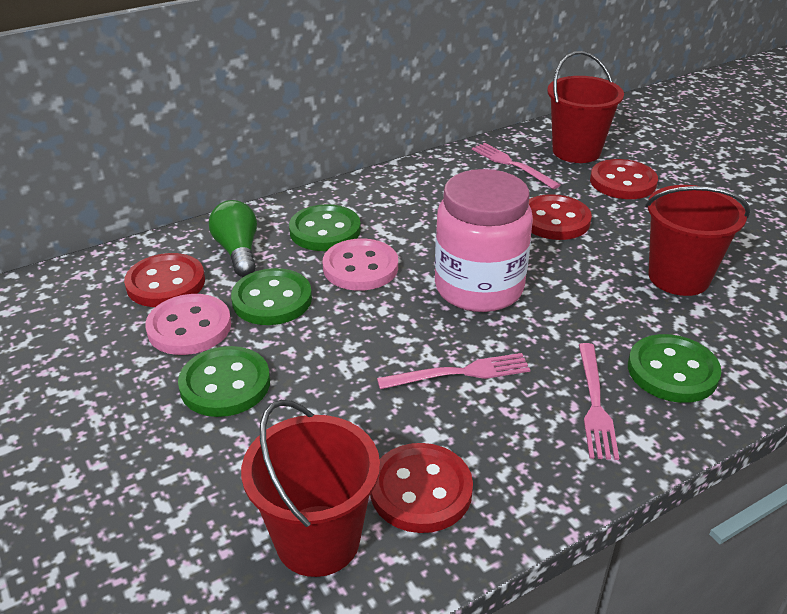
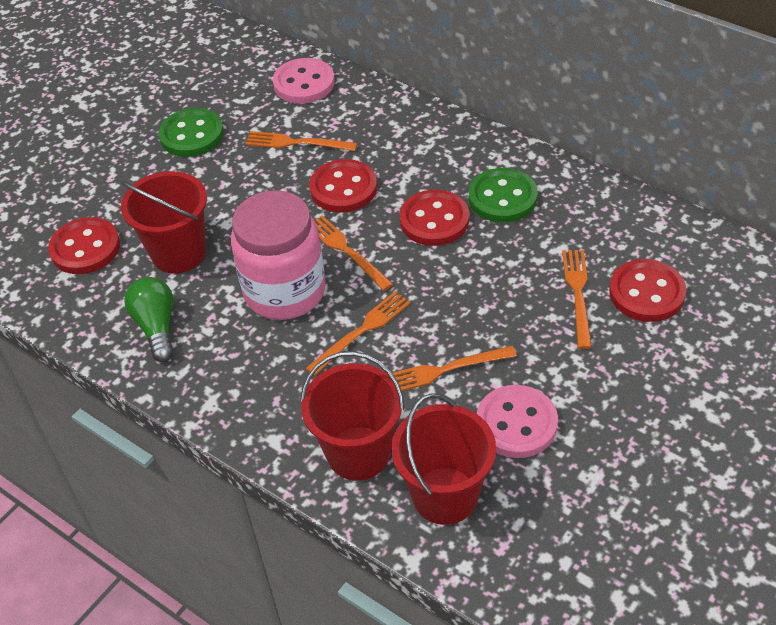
green button: [178,346,270,417] [231,268,312,325] [289,204,361,251] [628,334,721,403] = 4 -> [159,108,224,157] [469,168,538,223] = 2
orange fork: none = 0 -> [245,131,357,151] [305,291,411,376] [315,216,393,291] [393,346,517,391] [562,250,592,349] = 5
pink fork: [377,353,530,389] [472,143,560,189] [579,343,619,460] = 3 -> none = 0

